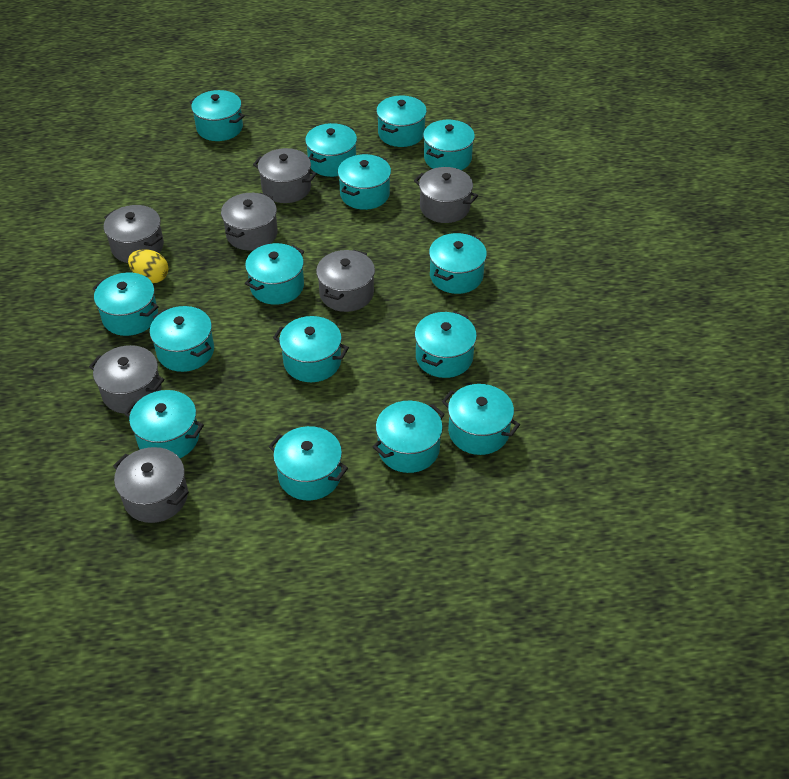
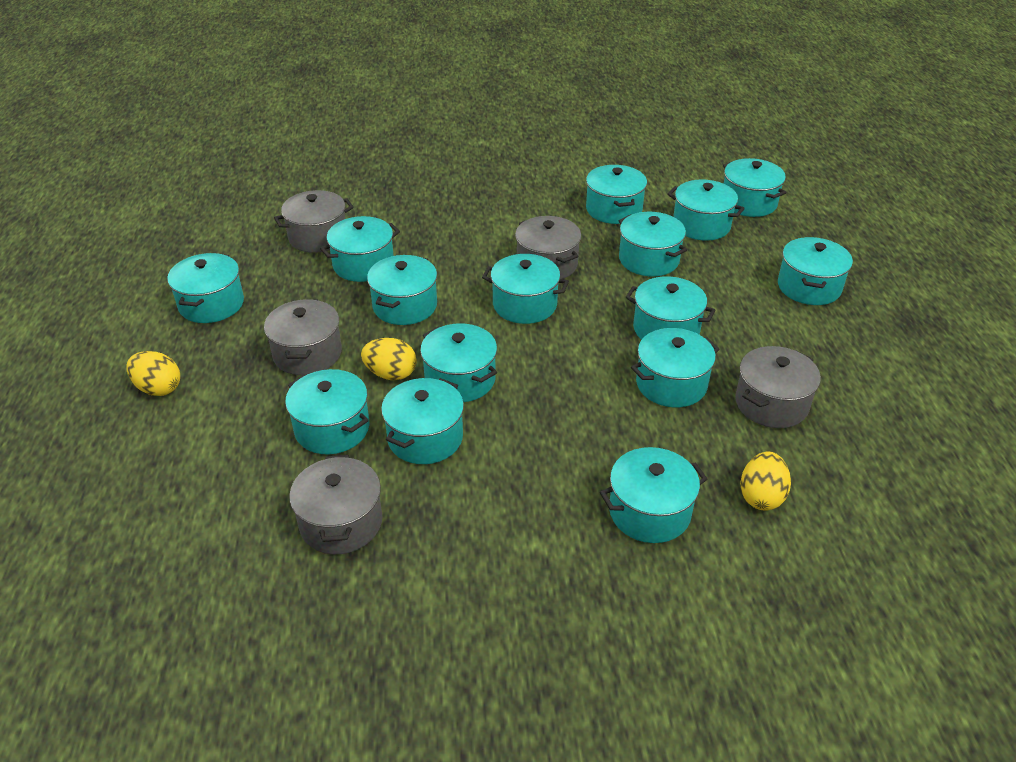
grey pot: [89,345,164,414] [104,205,164,263] [113,447,189,523] [221,193,278,251] [253,148,317,203] [316,249,375,312] [414,167,478,223] = 7 -> [264,299,342,375] [274,190,354,253] [289,455,382,554] [515,216,581,279] [735,346,821,428] = 5
yellow egg: [128,249,169,283] = 1 -> [126,351,180,396] [361,338,417,380] [740,451,791,510] = 3

